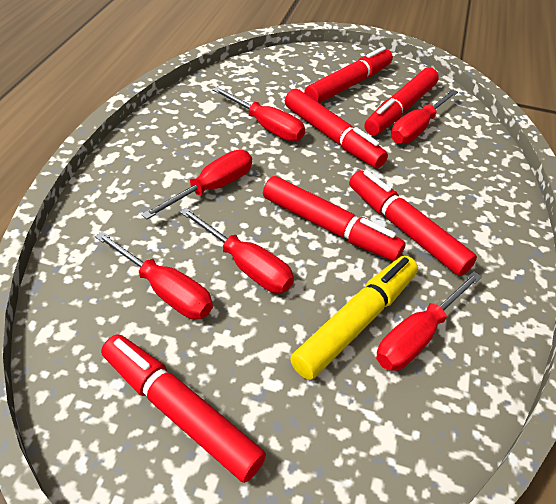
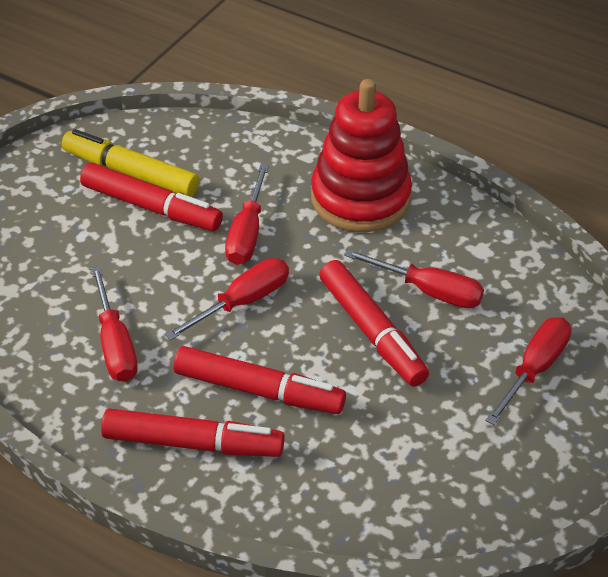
red marker: [101,334,266,483] [263,176,406,261] [285,89,388,168] [304,46,393,103] [349,170,477,276] [364,67,439,136] = 6 -> [80,163,223,231] [101,409,285,457] [174,346,346,414] [319,260,429,386] = 4
red screwdriver: [95,232,213,319] [141,150,252,219] [180,207,294,293] [212,87,305,141] [376,272,482,371] [391,89,458,144] = 6 -> [91,266,138,382] [165,258,289,340] [225,164,269,265] [344,249,484,308] [485,317,572,425] = 5
red stacking toy: none = 0 -> [311,79,412,232] = 1

